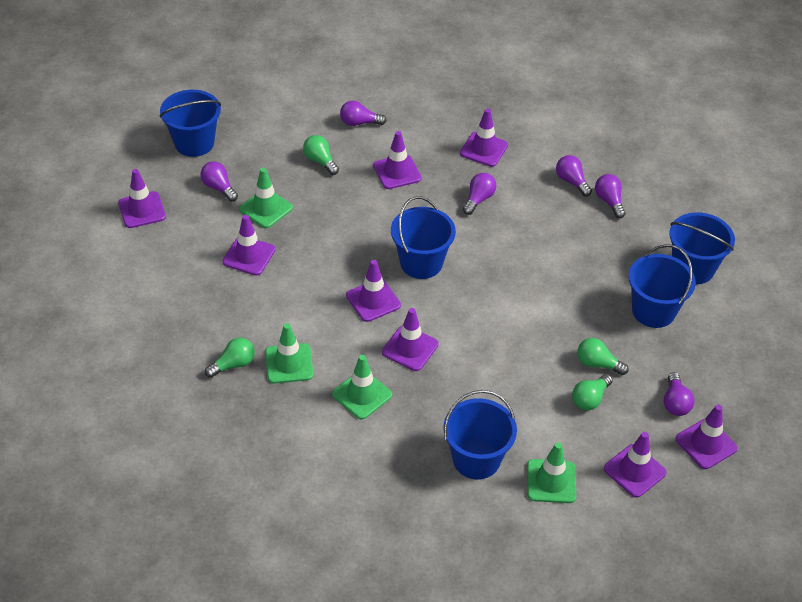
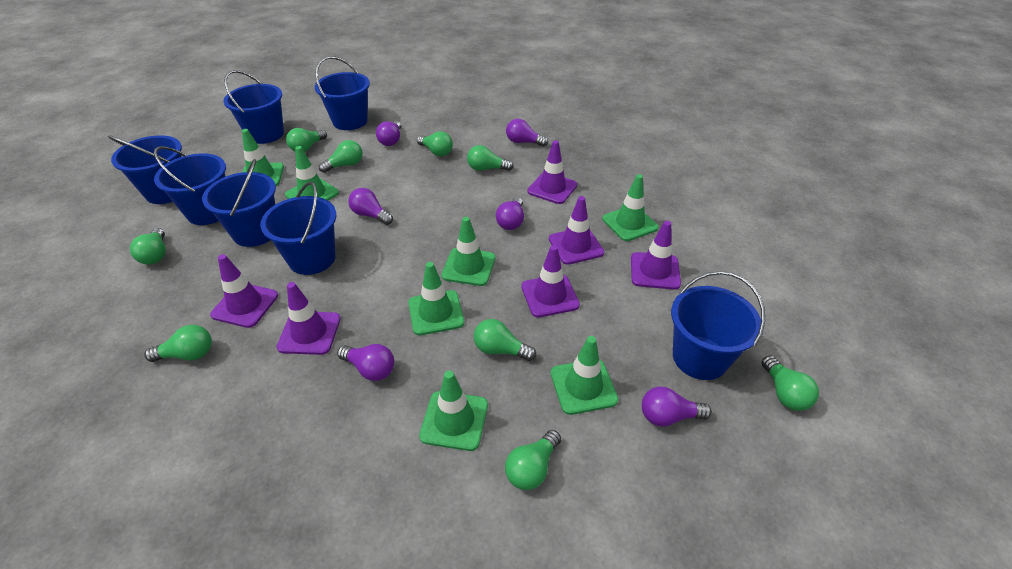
blue bucket: [160,90,221,157] [391,196,456,279] [443,390,517,480] [628,244,696,328] [669,212,735,284] = 5 -> [108,135,182,204] [154,146,226,225] [202,159,276,247] [223,70,284,144] [260,182,336,275] [315,56,370,130] [671,271,765,380] = 7
green light bulb: [205,338,255,378] [303,135,339,175] [572,374,613,410] [577,338,629,375] = 4 -> [130,228,166,265] [144,325,212,362] [286,128,327,152] [319,140,363,173] [417,131,453,156] [467,145,513,171] [474,319,536,361] [505,430,561,490] [762,356,819,411] = 9
green traffic cone: [239,168,293,228] [265,323,313,384] [332,355,392,420] [527,442,576,503] = 4 -> [242,129,284,186] [285,146,339,200] [408,262,464,335] [419,371,488,451] [441,217,495,286] [551,336,618,415] [602,174,659,241] = 7
purple traffic cone: [118,169,166,228] [222,215,275,275] [346,260,401,322] [373,131,421,189] [382,308,439,371] [460,108,508,167] [604,432,666,498] [676,405,738,469] = 8 -> [210,254,278,328] [277,282,340,355] [521,245,580,317] [527,140,577,204] [549,196,604,265] [631,221,681,290] = 6

